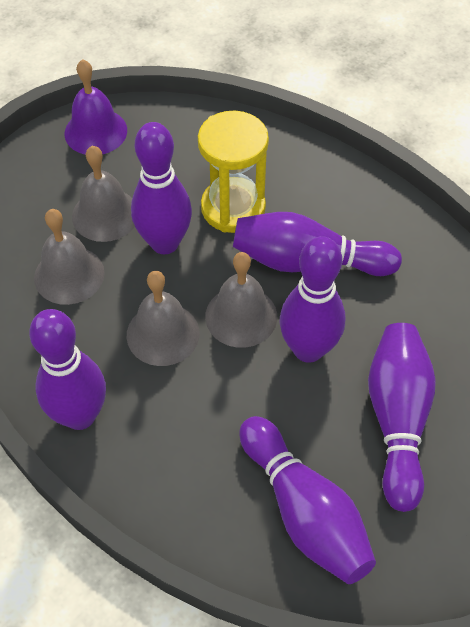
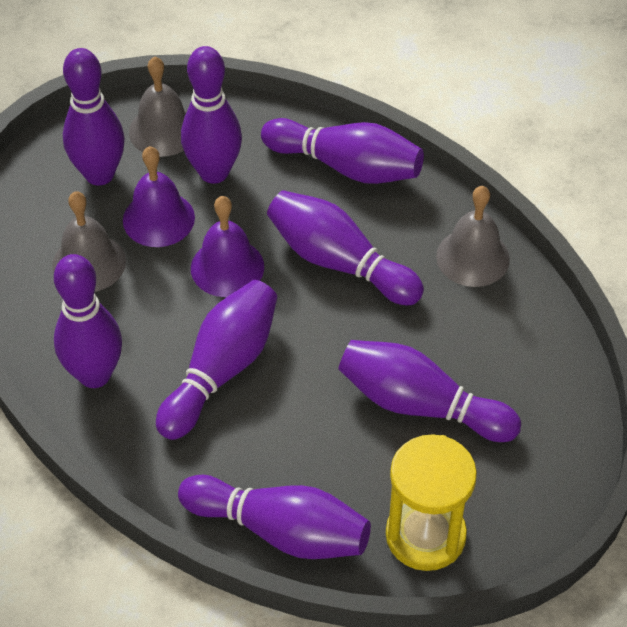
grey bell: [34,209,104,305] [72,146,135,242] [127,271,199,366] [205,252,277,348] = 4 -> [52,191,126,292] [129,57,187,157] [436,186,510,287] = 3
purple bell: [65,59,127,154] = 1 -> [123,146,195,247] [191,196,264,297] = 2
purple bowling pin: [29,309,106,430] [131,122,192,254] [233,212,402,276] [239,416,376,584] [280,236,345,363] [368,323,436,512] = 6 -> [54,254,122,388] [63,48,125,185] [156,280,277,440] [178,475,371,559] [181,46,242,184] [261,118,424,184] [267,190,424,305] [338,340,521,442] = 8

